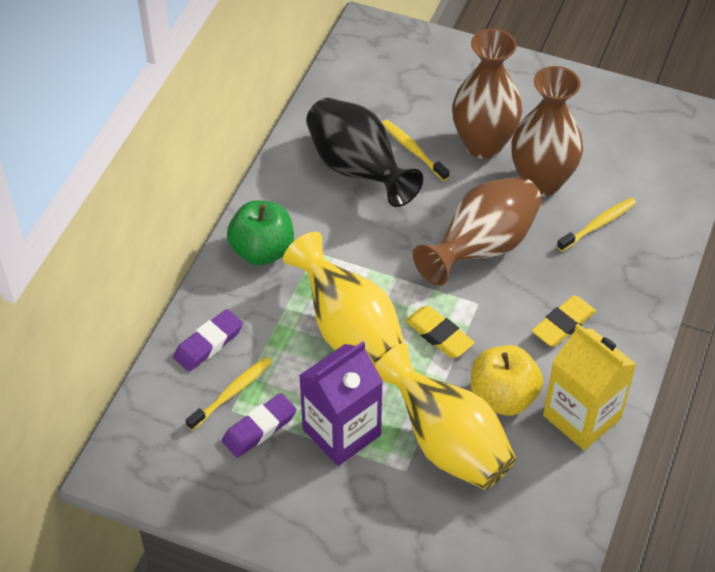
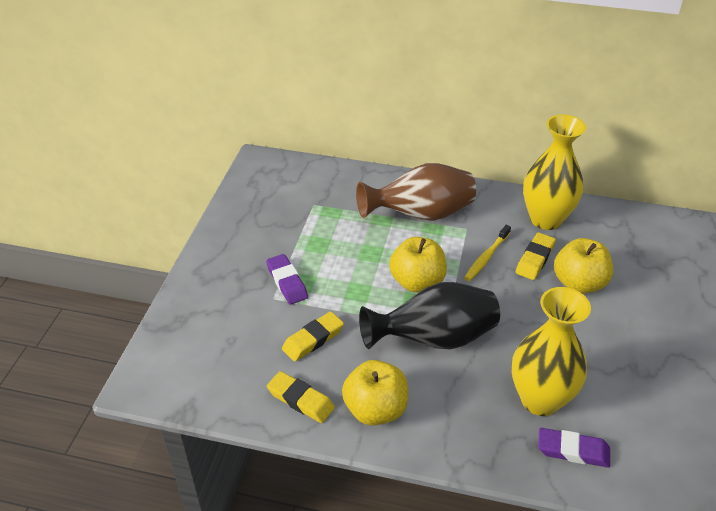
brown vase: [413,176,542,286] [452,29,522,159] [511,66,583,197] = 3 -> [356,163,476,221] = 1
green apple: [227,200,294,265] = 1 -> none = 0
purple carton: [299,341,383,466] = 1 -> none = 0
yellow apple: [471,345,543,416] = 1 -> [342,360,408,426] [389,237,447,292] [554,238,613,294] = 3
yellow carton: [543,324,637,450] = 1 -> none = 0
yellow eraser: [405,306,475,358] [532,295,596,347] = 2 -> [267,371,335,423] [282,311,344,362] [516,232,556,280] = 3
yellow toothbrush: [186,357,272,430] [382,120,449,181] [557,198,636,252] = 3 -> [464,225,511,281] = 1

